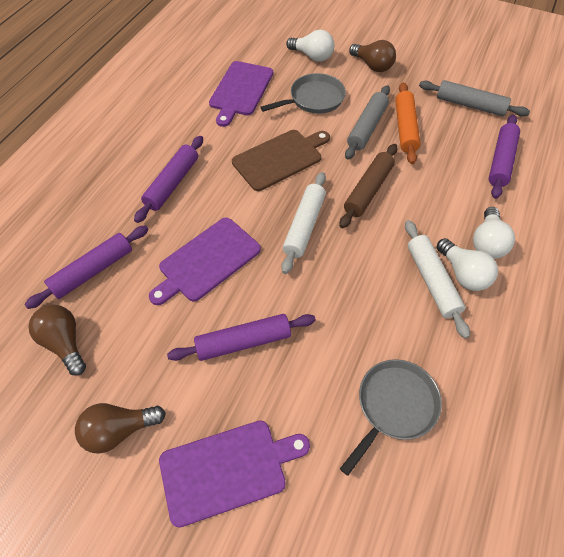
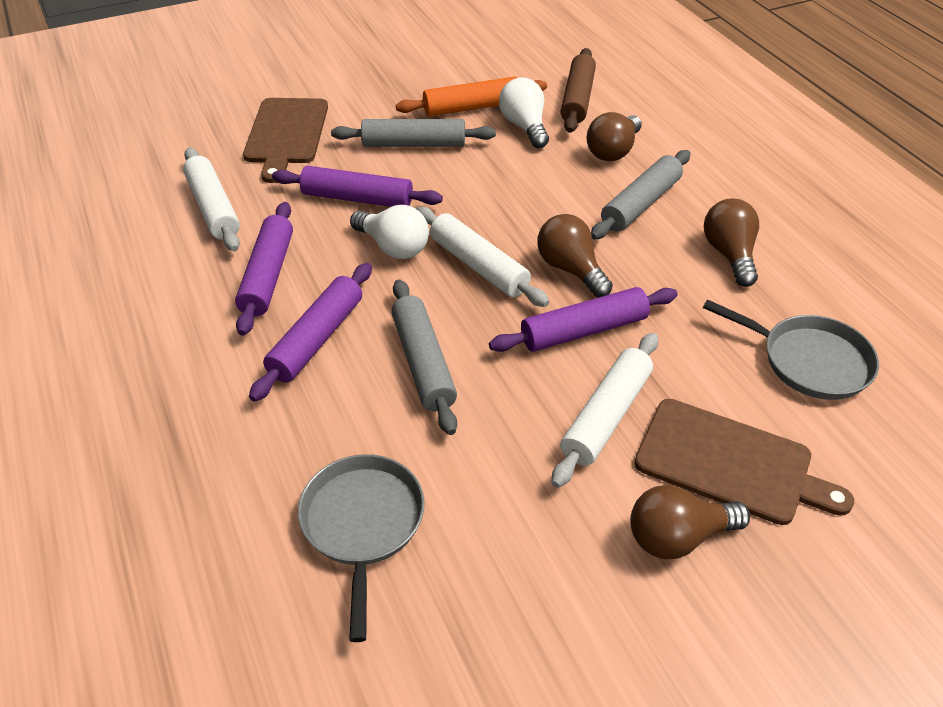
brown cutting board: [232,130,330,191] = 1 -> [243,98,328,183] [635,399,854,525] = 2
brown light bulb: [29,305,86,376] [75,403,166,454] [349,40,396,72] = 3 -> [537,214,613,298] [586,112,642,161] [630,485,750,559] [704,199,759,287] = 4
grey rolling pin: [345,85,390,160] [419,80,530,116] = 2 -> [331,119,496,147] [391,279,457,435] [591,150,690,240] = 3
purple cutting board: [149,218,261,305] [159,421,310,527] [209,61,273,127] = 3 -> none = 0
white light bulb: [286,30,334,62] [437,238,498,291] [473,207,515,259] = 3 -> [350,205,429,259] [499,77,549,148] = 2
white rolling pin: [281,172,326,274] [405,220,470,339] = 2 -> [183,148,240,251] [417,207,549,307] [551,333,658,488] = 3

